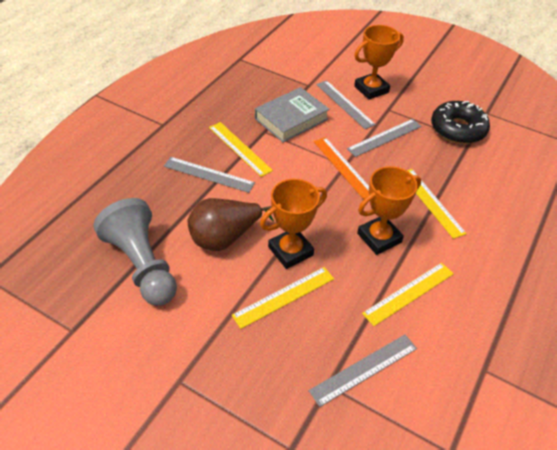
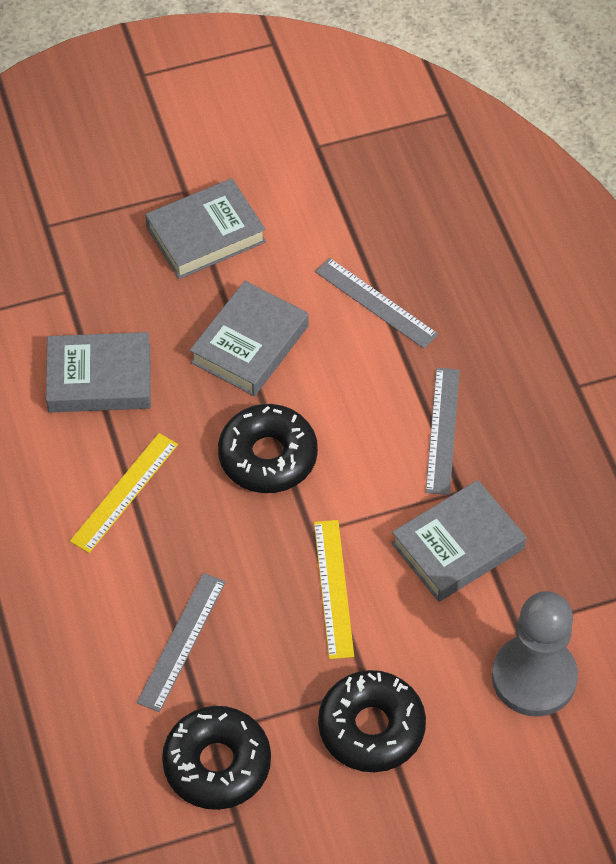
black donut: [431,101,490,144] = 1 -> [162,706,271,810] [218,404,318,493] [318,670,426,772] = 3
brown pear: [188,198,274,251] = 1 -> none = 0
grey book: [255,87,330,142] = 1 -> [46,332,151,413] [145,178,266,279] [190,281,309,396] [391,480,526,602] = 4
grey ruler: [164,157,255,193] [309,335,417,407] [316,80,376,129] [347,119,422,157] = 4 -> [137,573,226,712] [315,258,438,349] [426,368,460,495] = 3
orange ruler: [314,137,369,199] = 1 -> none = 0
orange trophy: [260,179,327,269] [354,25,404,100] [357,166,421,255] = 3 -> none = 0
yellow ruler: [209,122,273,177] [231,267,334,329] [362,263,454,326] [407,169,467,239] = 4 -> [70,433,178,553] [314,520,354,659] = 2

